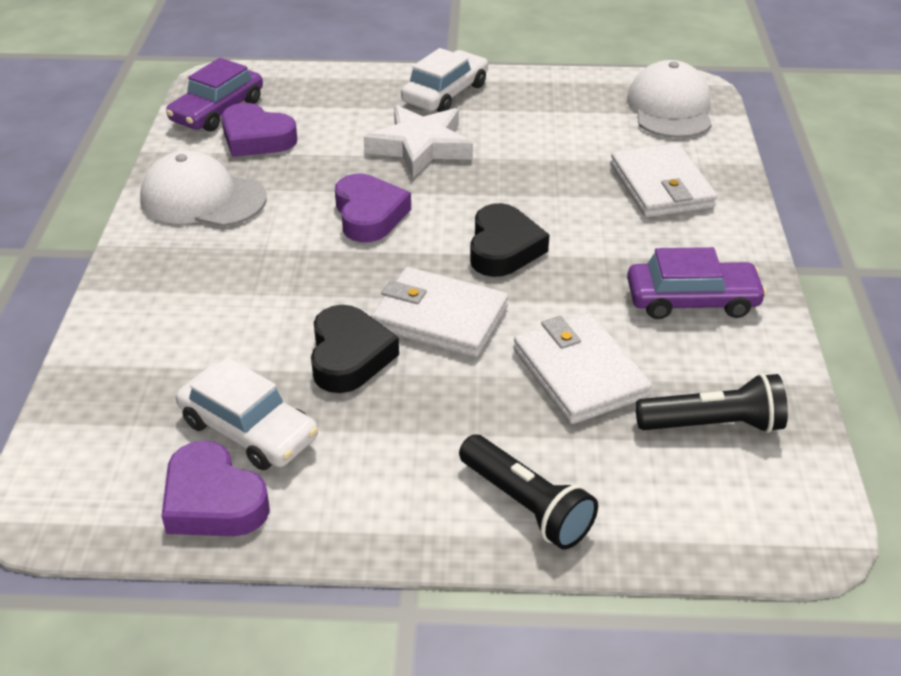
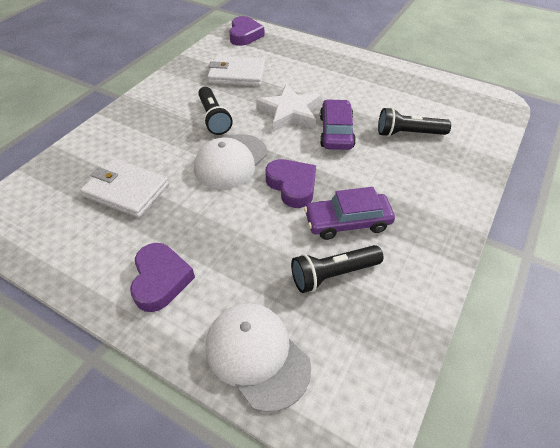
black flashlight: [459,435,598,550] [636,373,788,433] = 2 -> [198,87,233,135] [291,245,383,293] [378,107,451,137] = 3
black heart: [311,305,399,393] [470,203,549,277] = 2 -> none = 0
white car: [176,357,318,470] [401,48,488,112] = 2 -> none = 0
white wallet: [371,267,508,357] [513,313,652,424] [610,143,717,218] = 3 -> [80,159,169,218] [207,56,266,86] = 2

